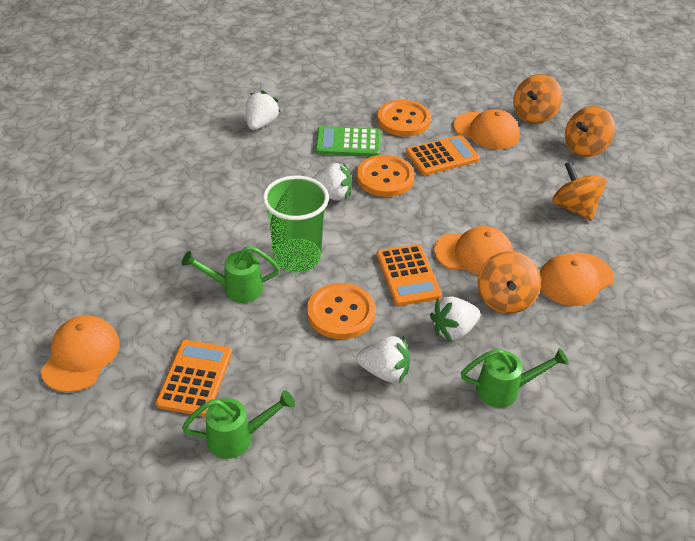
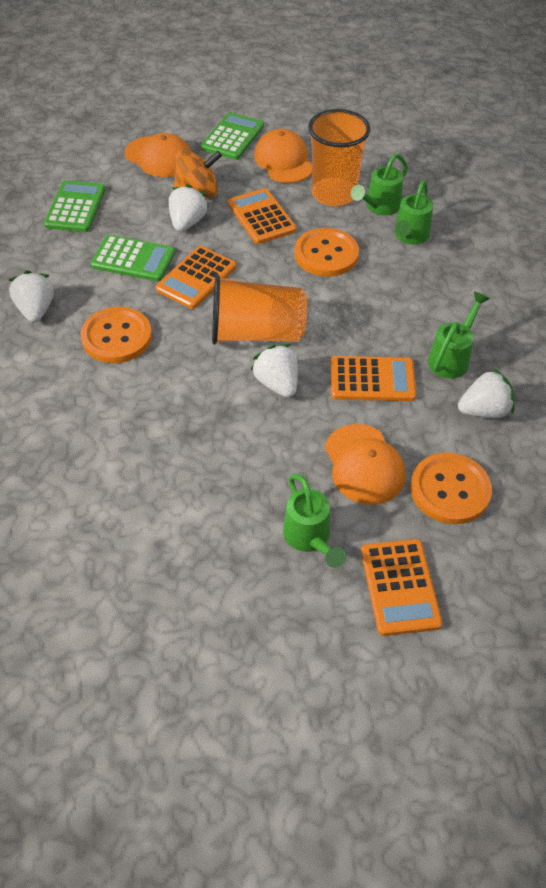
green calculator: [315,126,381,157] = 1 -> [44,180,106,232] [90,235,175,281] [201,112,264,160] = 3
green cup: [263,176,329,272] = 1 -> none = 0
green watering can: [181,246,280,303] [182,390,295,459] [461,348,569,408] = 3 -> [283,474,346,568] [351,153,408,216] [394,180,433,245] [428,292,490,379] = 4
orange calculator: [156,340,232,417] [376,244,442,306] [406,135,480,175] = 3 -> [156,246,237,309] [228,188,297,244] [331,356,416,401] [361,539,443,636] = 4
orange cap: [41,315,120,392] [434,226,513,275] [453,109,519,150] [540,253,614,306] = 4 -> [125,133,191,177] [254,129,312,183] [325,424,405,505] = 3
orange cup: none = 0 -> [212,275,307,345] [308,109,370,206] = 2
orange spinning top: [478,251,541,314] [513,74,562,124] [552,161,606,221] [565,106,615,157] = 4 -> [173,149,222,198] = 1

